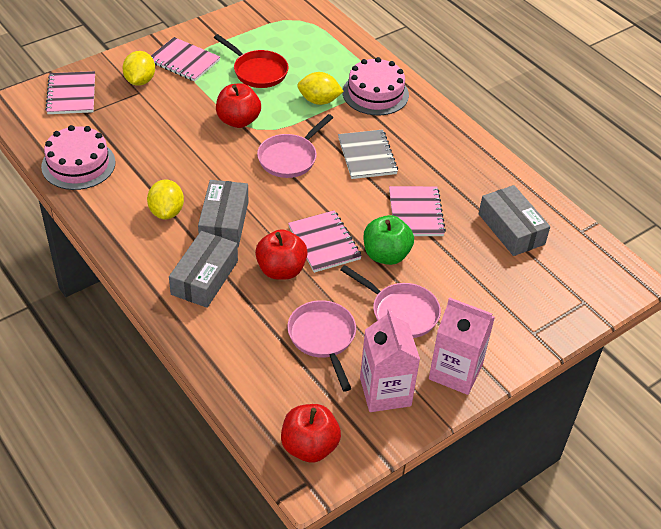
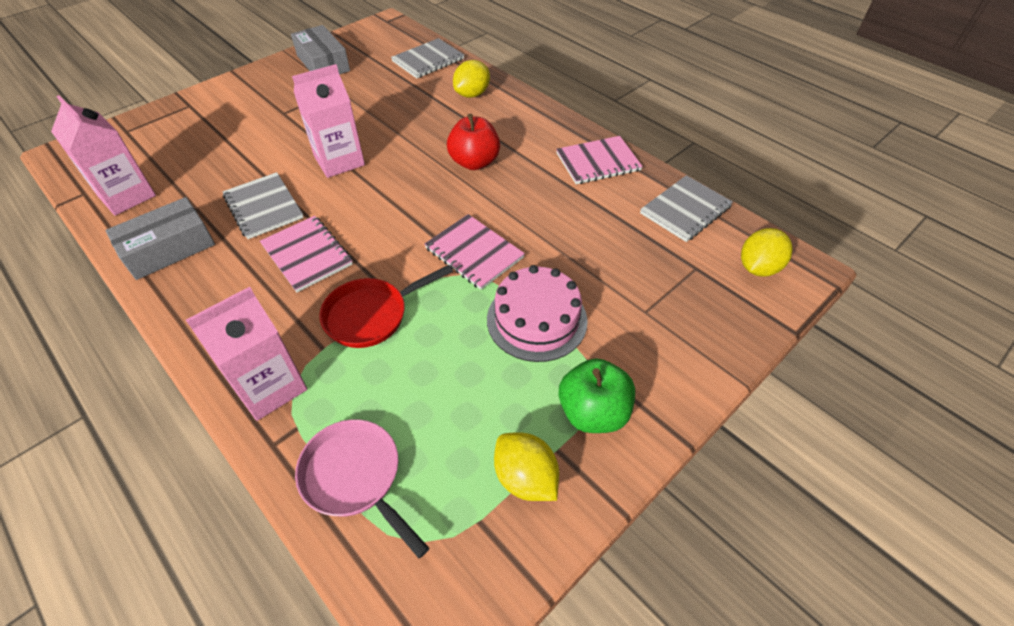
grey box: [169,231,238,308] [198,180,248,247] [479,185,550,256] = 3 -> [105,197,215,280] [291,25,350,75] = 2
grey notebook: [338,130,398,179] = 1 -> [223,172,304,239] [391,38,464,78] [640,175,733,242] = 3
pink cake: [41,125,116,190] [343,57,409,115] = 2 -> [487,265,588,362] = 1
pink carton: [360,308,420,412] [429,297,495,395] = 2 -> [51,95,156,216] [186,287,307,421] [292,64,365,178] = 3
pink notebook: [45,71,95,114] [151,37,220,82] [288,210,362,273] [389,186,446,236] = 4 -> [260,216,353,292] [424,214,525,290] [556,136,643,184] = 3
pink pan: [257,114,333,178] [287,300,356,391] [341,265,441,338] = 3 -> [295,419,429,558] = 1
red apple: [216,83,261,128] [255,229,308,280] [281,404,341,463] = 3 -> [447,114,500,170] = 1

